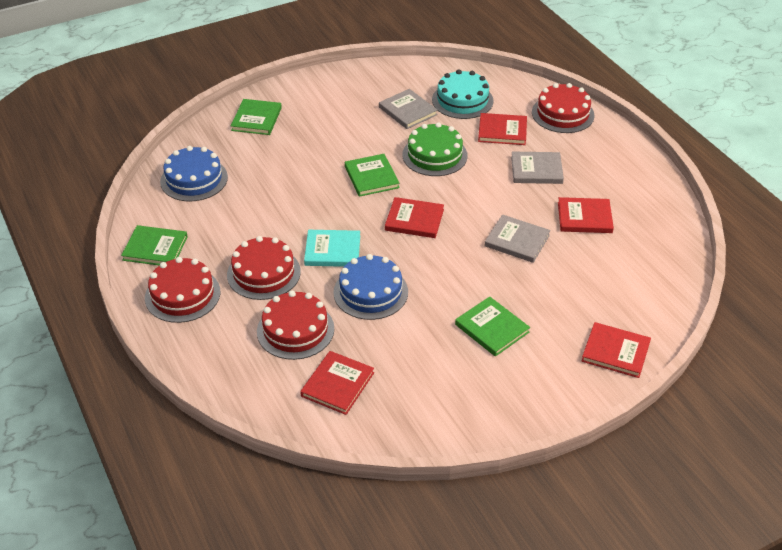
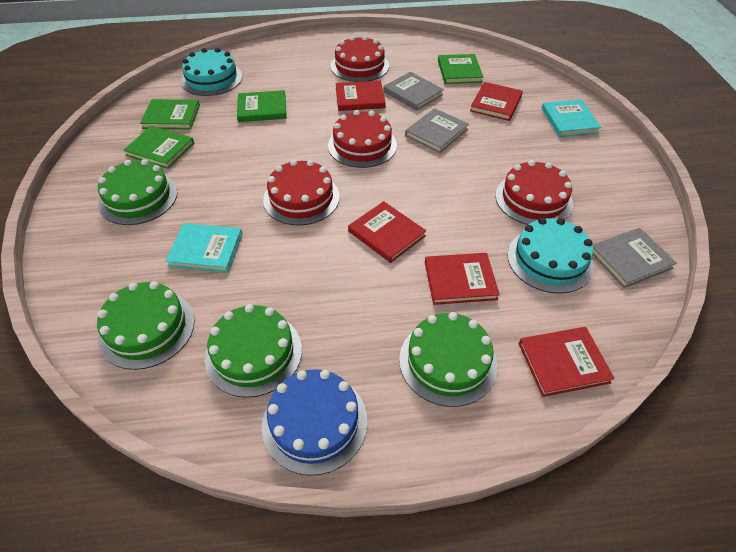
blue cake: [160,146,228,201] [333,254,408,320] = 2 -> [262,369,368,476] = 1
green cake: [402,122,468,176] = 1 -> [97,281,195,370] [98,159,178,225] [205,304,302,398] [399,312,498,407] = 4
turquoise book: [304,230,360,267] = 1 -> [165,223,242,273] [542,99,601,137] = 2
turquoise cake: [432,70,493,119] = 1 -> [181,48,242,96] [507,218,594,294] = 2

